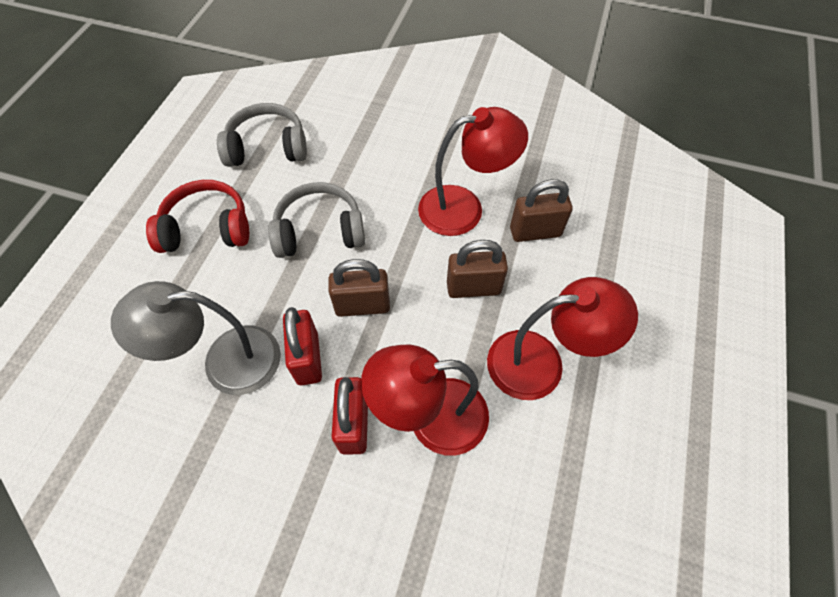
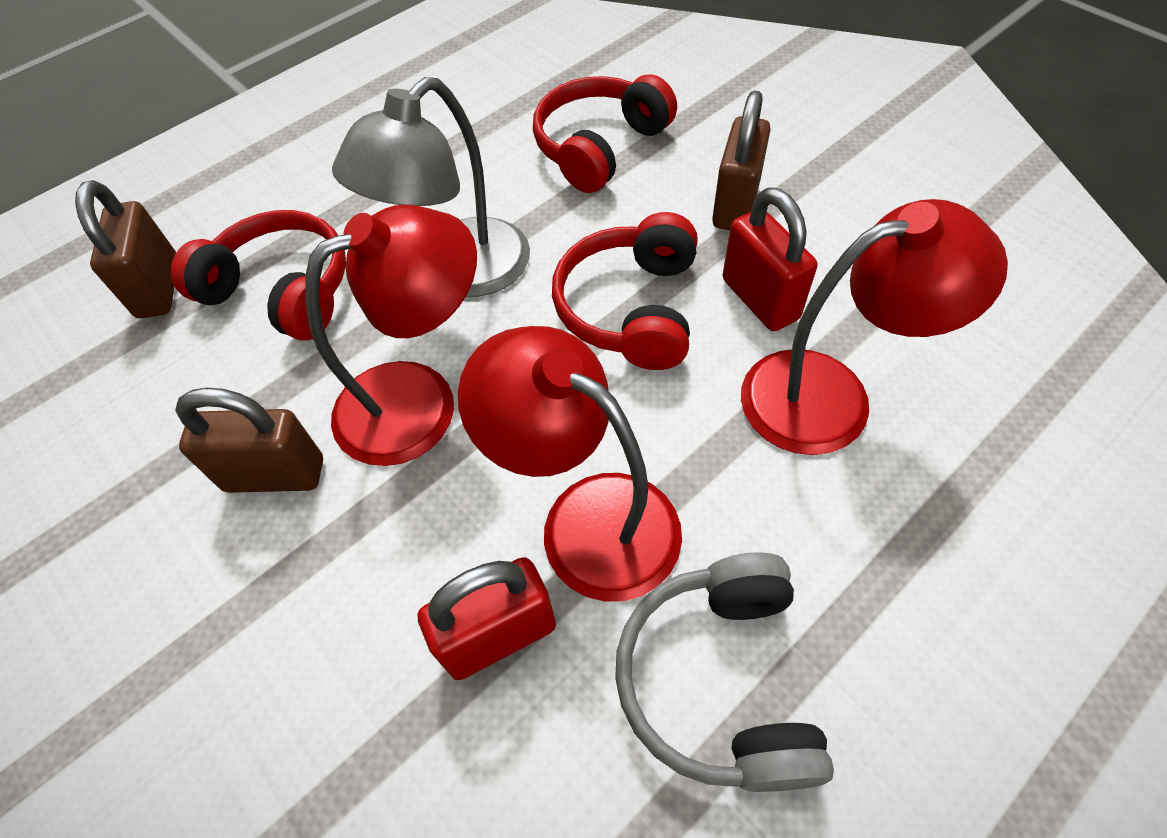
grey headphones: [217,103,307,167] [268,182,365,258] = 2 -> [615,553,834,792] = 1
red headphones: [146,180,249,253] = 1 -> [171,210,346,341] [533,74,677,193] [552,212,698,370] = 3

